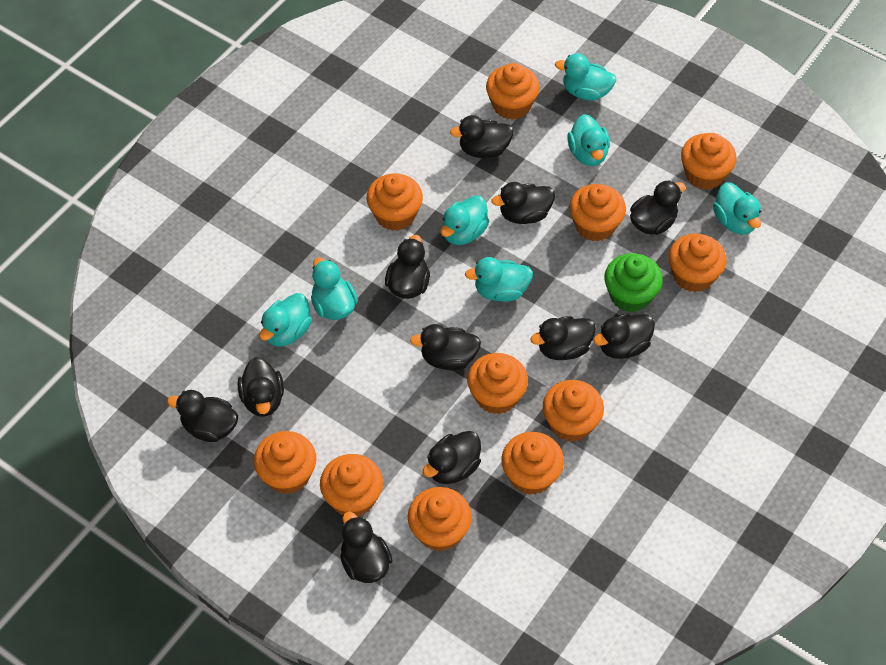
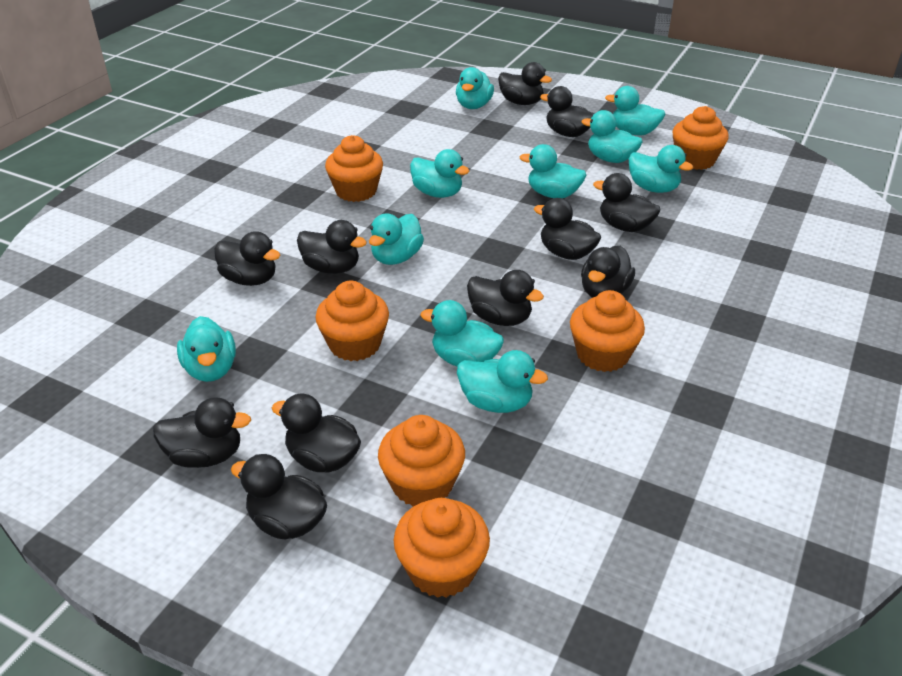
green cupcake: [604,253,663,312] = 1 -> none = 0
orange cupcake: [254,431,316,494] [320,454,383,517] [367,174,423,231] [408,487,472,551] [467,353,528,414] [486,63,540,120] [501,432,564,495] [543,380,604,442] [569,184,626,242] [669,234,727,292] [681,133,737,190] = 11 -> [315,281,389,361] [325,135,383,202] [378,415,465,507] [394,498,490,598] [570,290,645,372] [672,106,729,170] = 6
turquoise duck: [259,293,312,347] [311,257,358,320] [440,195,489,245] [465,257,533,302] [555,53,617,101] [567,114,610,166] [713,182,761,235] = 7 -> [177,316,236,382] [369,213,424,265] [410,149,469,198] [420,300,504,366] [456,67,494,109] [457,350,548,413] [520,144,586,198] [582,110,642,163] [605,86,665,135] [629,145,693,193] = 10

